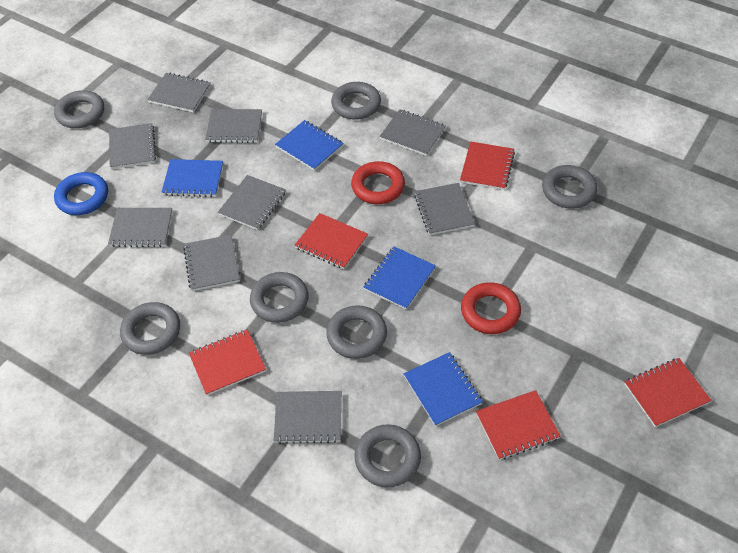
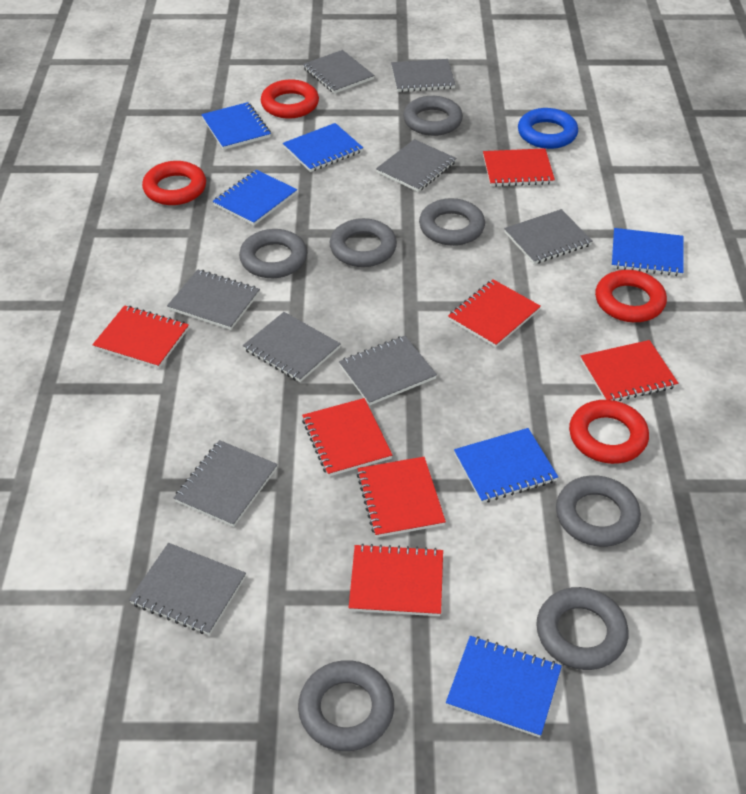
blue notebook: [161,159,223,197] [275,120,344,171] [364,247,436,310] [404,352,483,426] = 4 -> [201,102,271,150] [213,170,297,225] [283,123,363,172] [446,636,562,738] [454,428,558,503] [612,228,684,276] = 6
red notebook: [189,330,266,396] [295,213,368,269] [460,141,515,190] [476,390,561,460] [624,358,712,427] = 5 -> [92,305,189,368] [302,398,392,477] [349,544,443,616] [356,457,446,538] [448,279,541,348] [483,148,555,187] [580,340,678,401] = 7
red ring: [351,161,405,204] [461,282,521,334] = 2 -> [142,161,206,205] [261,79,319,119] [569,400,649,464] [595,270,667,322] = 4

